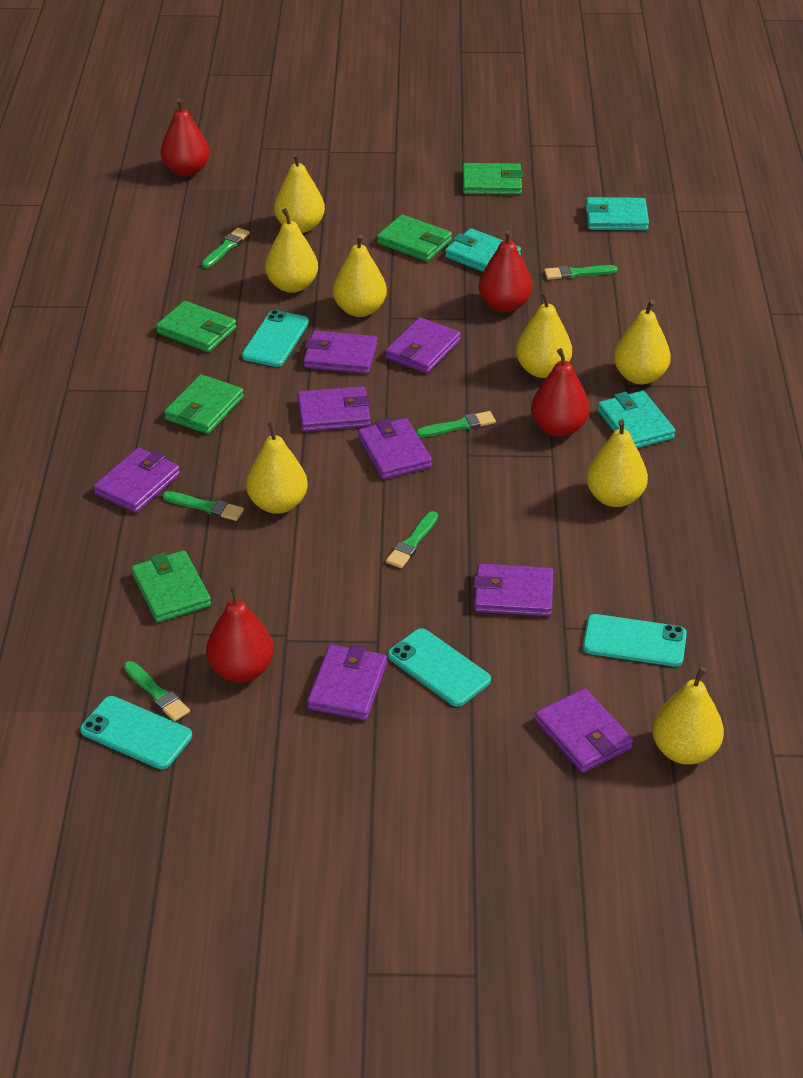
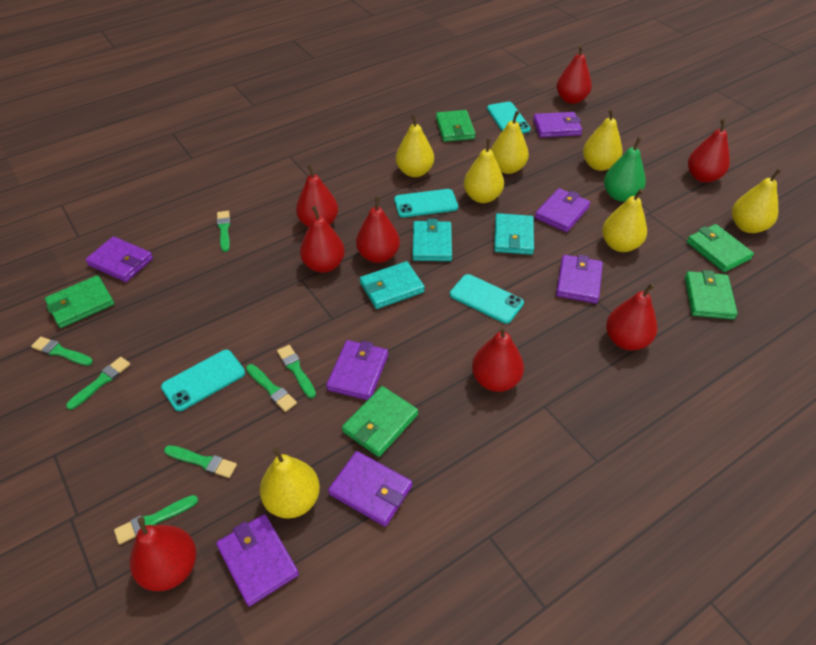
green brush: [124,661,190,721] [162,491,244,521] [202,228,250,268] [386,511,438,568] [416,411,496,437] [544,265,618,280] = 6 -> [31,336,93,366] [66,357,130,410] [114,495,198,545] [164,445,237,478] [217,211,231,252] [246,364,297,412] [277,345,316,398] = 7
green pear: none = 0 -> [604,137,646,202] = 1
purple wallet: [93,447,180,513] [297,386,371,432] [304,330,377,374] [307,644,387,720] [358,418,432,479] [385,317,461,373] [473,564,553,616] [535,688,633,773] = 8 -> [85,236,153,282] [216,514,299,607] [326,340,388,400] [328,451,412,527] [533,112,582,137] [535,188,590,232] [556,254,603,304] = 7
red pear: [161,98,210,177] [206,585,274,682] [479,230,533,313] [531,348,590,437] = 4 -> [130,517,196,591] [296,164,338,227] [300,206,345,273] [356,196,400,263] [472,325,524,392] [557,45,592,104] [606,283,657,350] [688,119,730,183] = 8
yellow pear: [246,421,308,514] [265,208,318,293] [274,153,325,233] [333,234,387,317] [516,291,572,378] [586,420,648,507] [614,300,671,384] [652,667,724,764] = 8 -> [260,447,320,519] [396,114,434,177] [464,138,504,203] [491,111,529,174] [583,109,623,171] [602,189,647,252] [732,168,782,233] = 7

